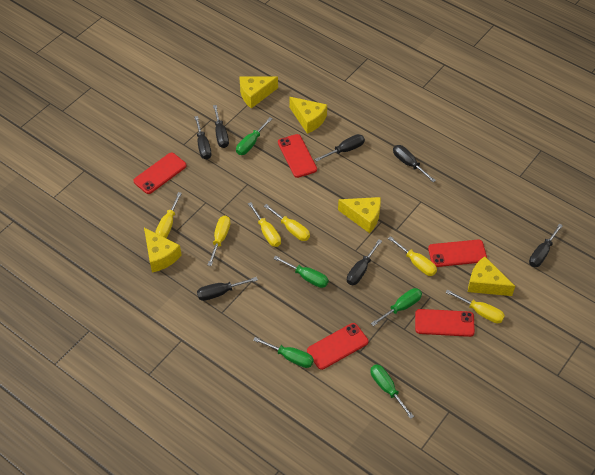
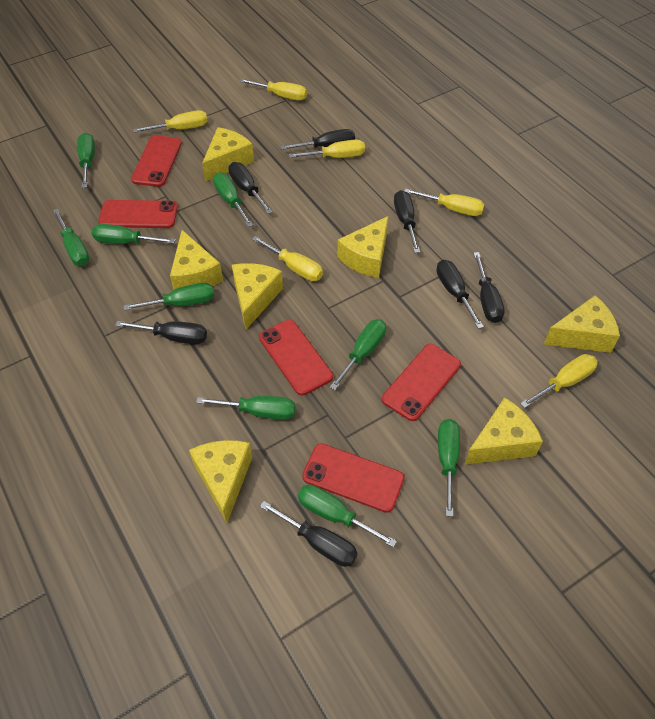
green screwdriver: [236,117,272,155] [253,337,314,368] [273,256,329,288] [370,364,414,419] [371,288,422,326] = 5 -> [53,209,90,266] [77,133,95,188] [92,224,176,244] [123,283,214,310] [196,396,295,420] [213,173,253,227] [298,485,397,548] [330,319,386,390] [438,419,460,517] = 9
yellow cheese: [144,228,182,273] [239,76,278,108] [290,97,327,134] [338,197,381,233] [468,256,515,296] = 5 -> [170,230,223,290] [189,440,252,523] [202,127,254,182] [232,263,283,329] [338,216,389,278] [464,397,543,465] [544,295,620,353] = 7

